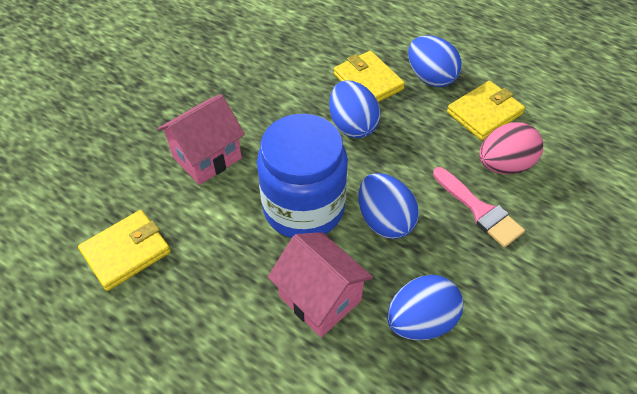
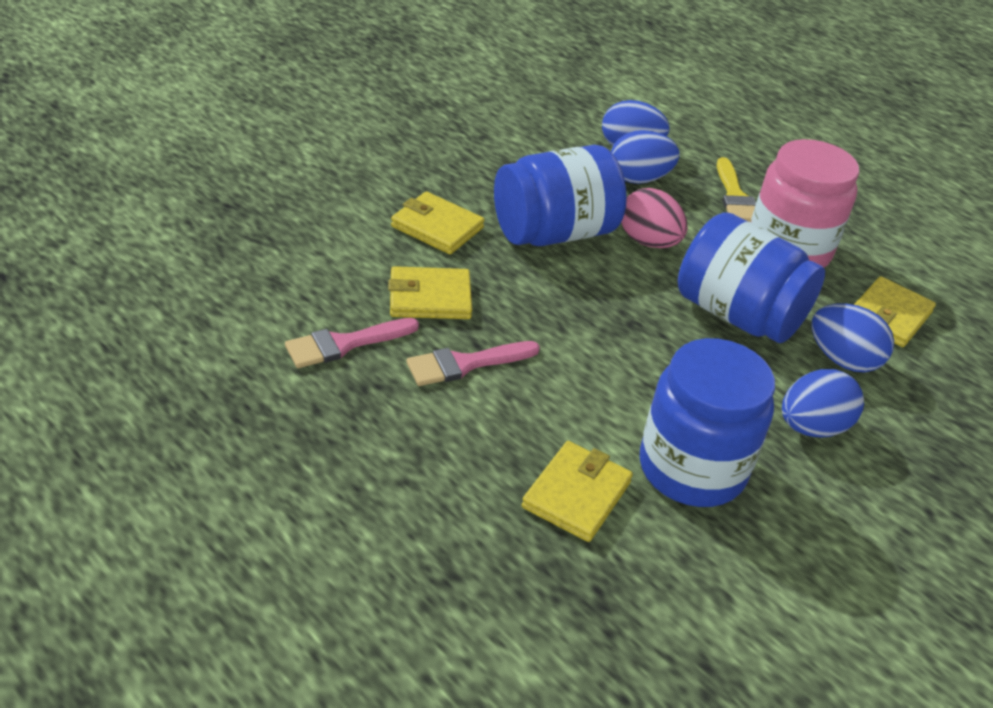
blue jar: [257,114,348,238] = 1 -> [494,145,627,246] [640,338,775,507] [678,212,825,343] = 3
pink brush: [433,167,525,248] = 1 -> [285,318,419,368] [406,341,540,386] = 2
pink house: [157,94,245,185] [268,232,373,337] = 2 -> none = 0
pink jar: none = 0 -> [751,139,859,268] = 1
yellow brush: none = 0 -> [717,157,756,222] = 1
yellow wallet: [78,210,171,291] [334,51,405,102] [447,81,525,140] = 3 -> [388,266,472,319] [391,191,485,254] [522,441,633,542] [854,276,936,347] = 4

